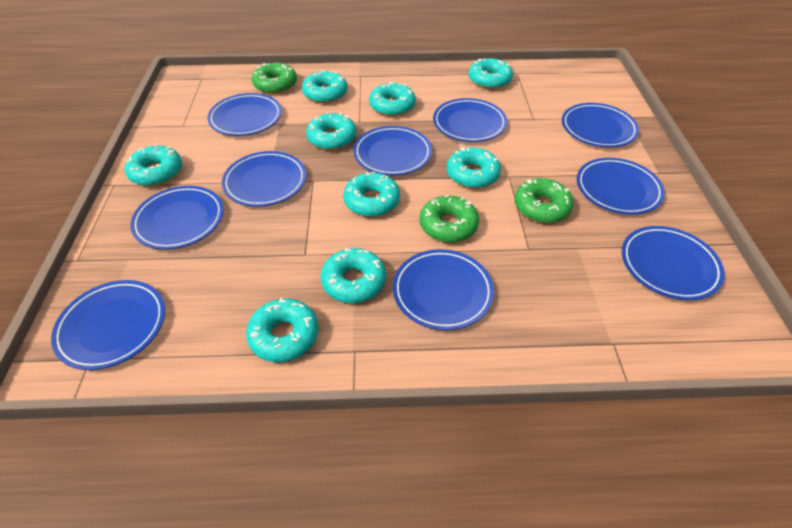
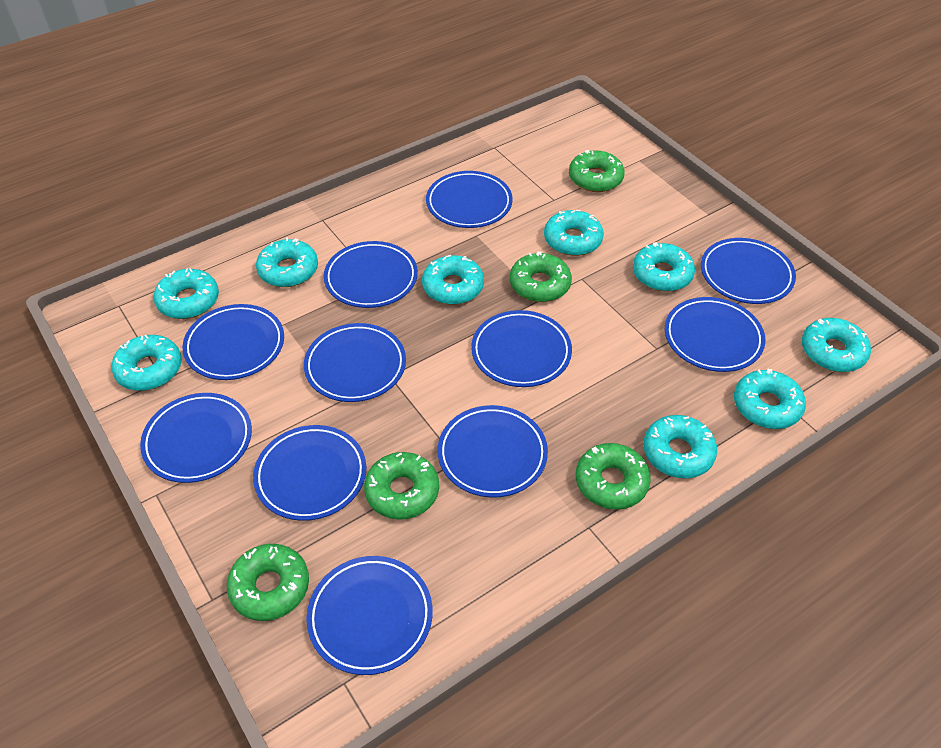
blue plate: [51,280,165,370] [130,186,224,250] [207,93,282,136] [222,151,306,207] [353,126,432,176] [393,249,494,330] [433,98,507,142] [562,103,639,148] [577,158,665,215] [622,226,725,300] = 10 -> [140,393,252,483] [182,304,284,380] [253,425,366,521] [304,323,406,402] [306,556,433,675] [324,241,418,308] [426,171,513,228] [438,405,548,498] [471,310,572,387] [665,297,765,372] [701,238,796,304] = 11
green donut: [252,63,297,94] [420,195,479,242] [515,178,574,223] = 3 -> [227,544,309,621] [364,452,439,520] [510,252,572,302] [569,150,625,192] [576,443,651,510] = 5

